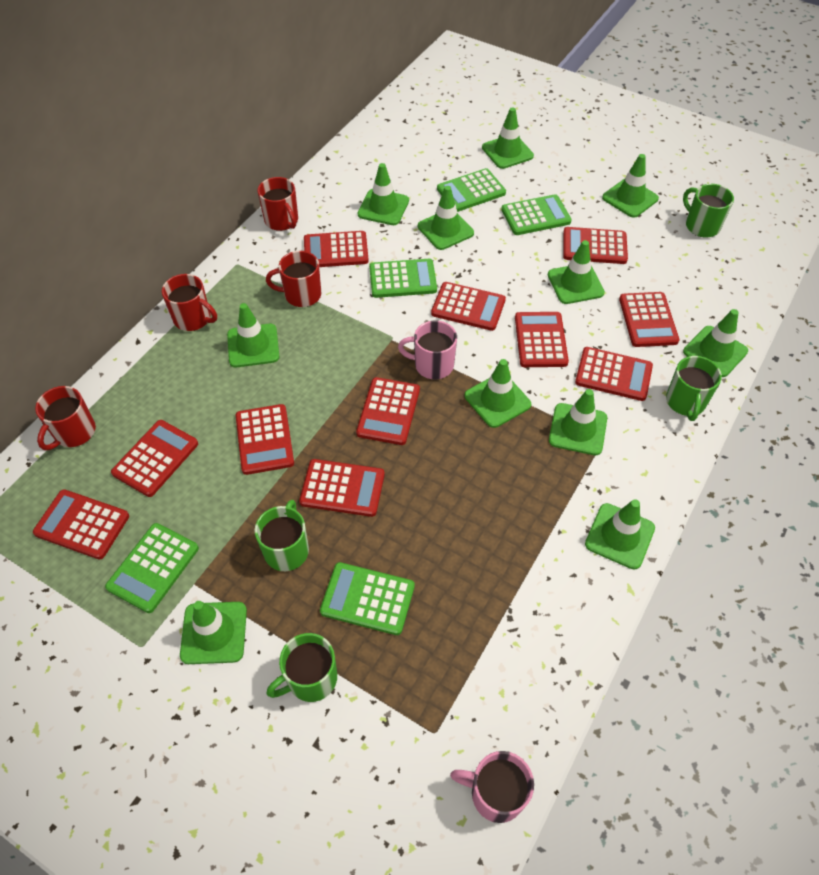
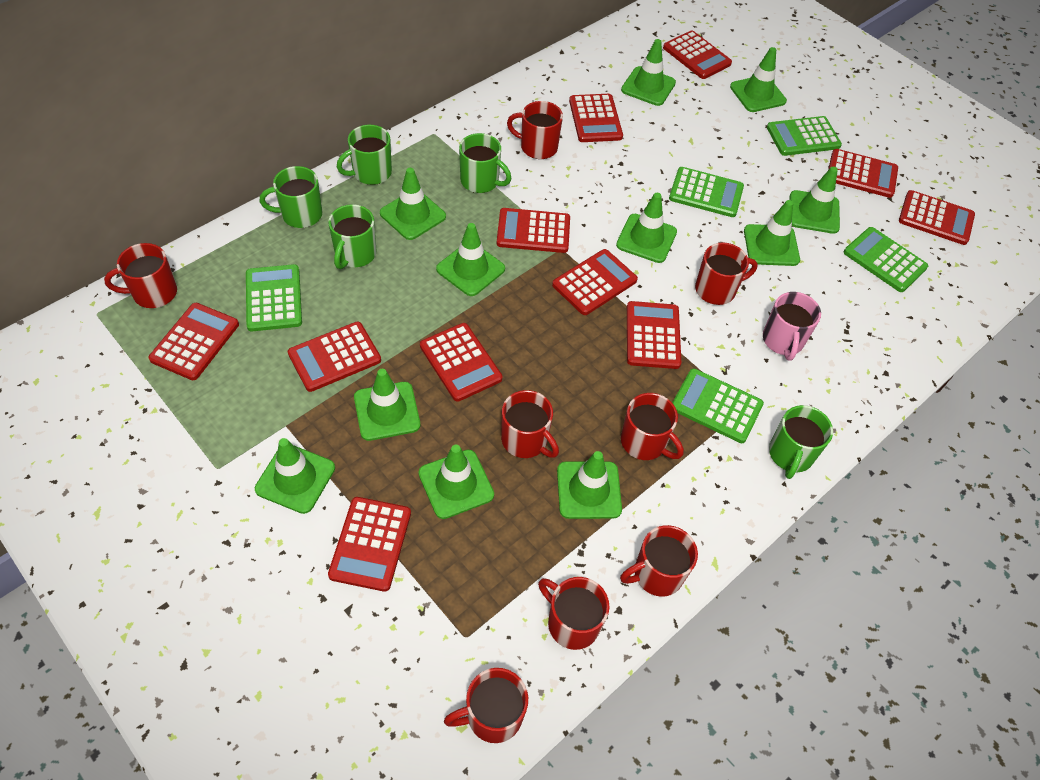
green mug: [255,500,309,571] [266,633,337,702] [666,356,722,421] [683,184,734,238] = 4 -> [260,166,322,228] [328,204,376,269] [337,125,392,185] [459,133,512,193] [769,405,833,479] = 5
pink mug: [398,320,457,379] [450,751,534,823] = 2 -> [763,292,821,361] = 1
red mug: [35,386,96,450] [162,274,217,331] [257,177,298,231] [266,251,321,307] = 4 -> [104,243,177,308] [444,668,528,743] [501,390,559,458] [507,101,563,159] [538,577,609,650] [620,525,698,597] [621,393,684,460] [695,242,758,305] = 8

